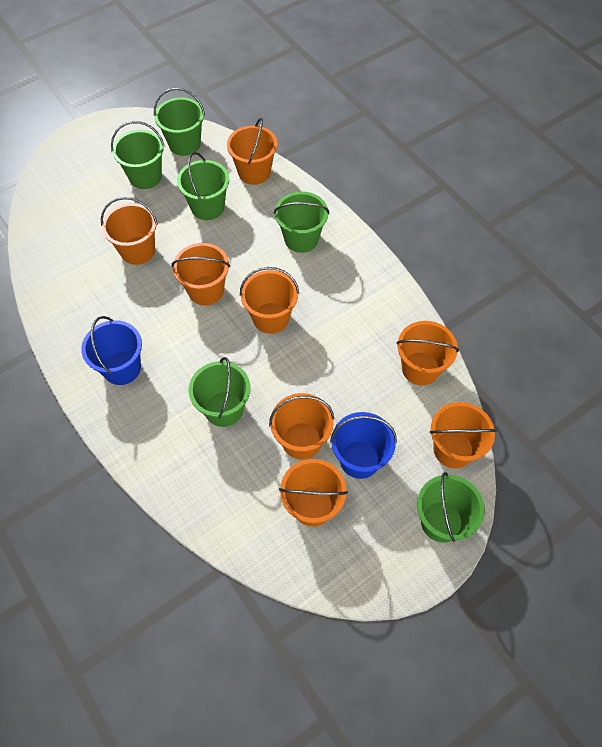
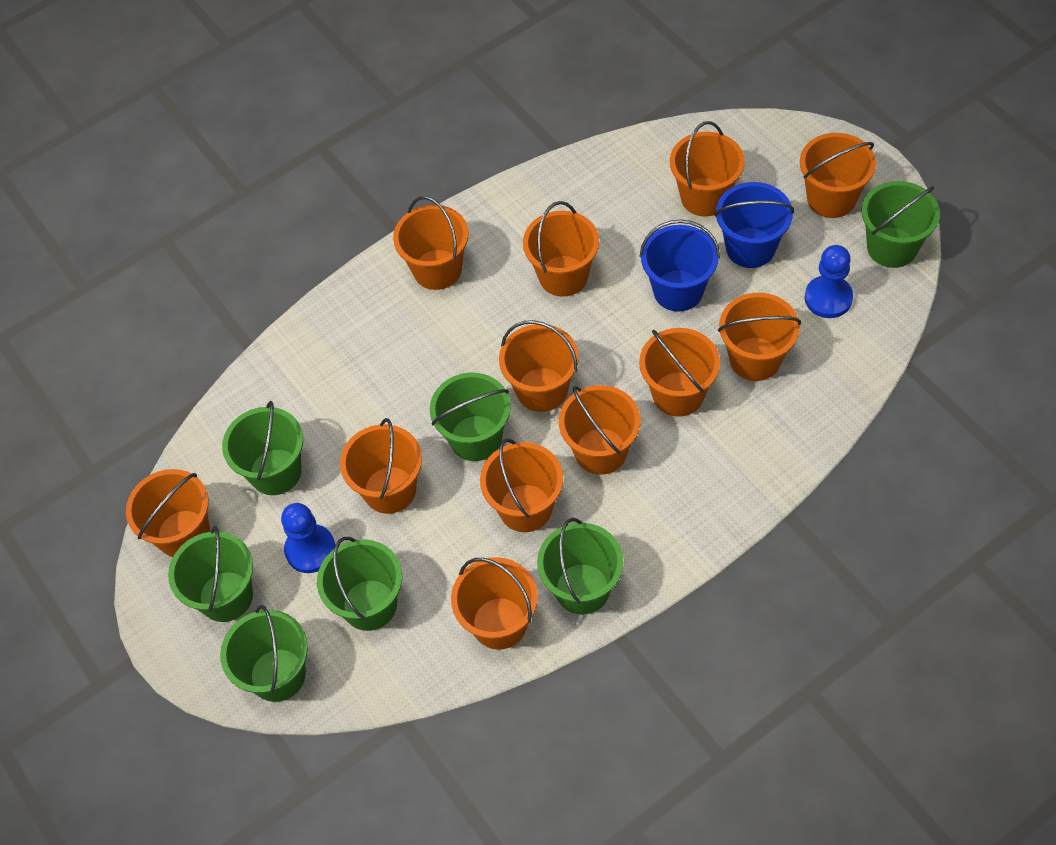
blue pawn: none = 0 -> [281,503,335,573] [805,245,853,318] = 2
green bucket: [111,121,165,189] [154,88,205,156] [177,152,229,220] [189,357,251,427] [274,191,329,253] [417,472,485,543] = 6 -> [168,526,253,622] [220,605,308,702] [222,401,303,495] [317,537,402,631] [430,373,511,461] [537,518,623,615] [861,181,940,268] = 7
orange bucket: [101,197,158,265] [172,243,230,306] [227,118,278,185] [240,267,299,334] [269,393,334,459] [279,459,348,526] [396,321,459,385] [430,402,497,468] = 8 -> [126,469,210,557] [340,418,422,514] [393,196,469,290] [451,557,538,650] [480,438,563,532] [499,320,579,412] [523,201,599,297] [559,385,641,475] [639,328,720,417] [670,121,745,217] [718,293,801,381] [800,133,876,218] = 12

